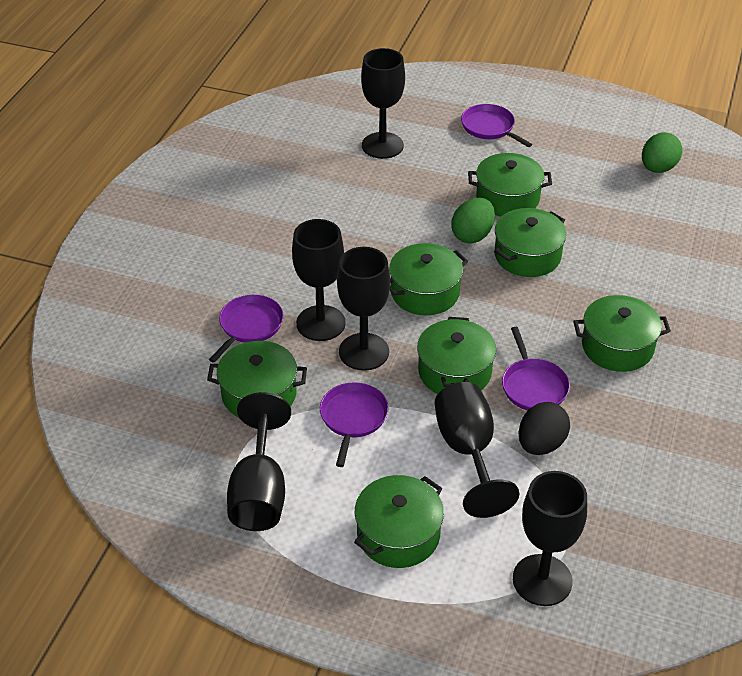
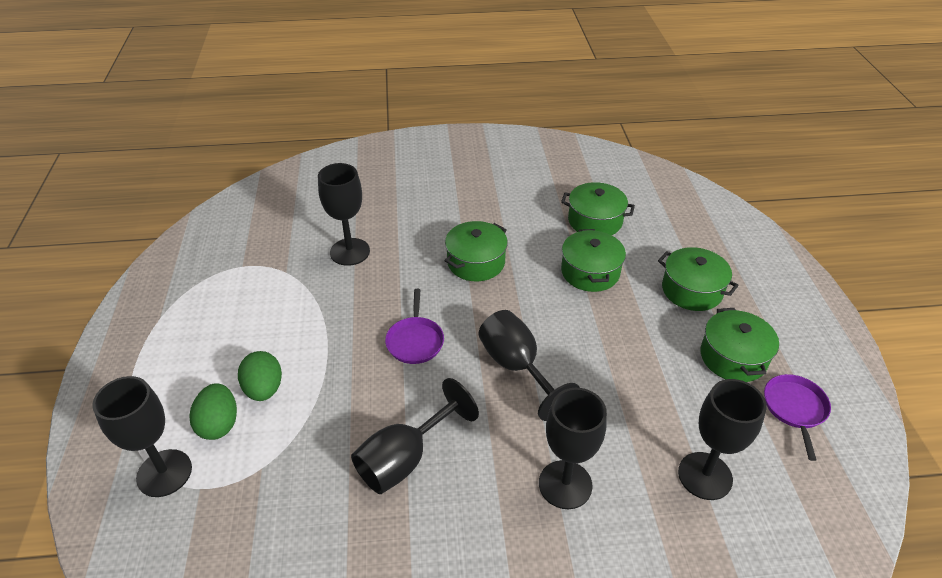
black egg: [518,402,570,455] = 1 -> none = 0
green pot: [207,341,307,417] [354,475,444,568] [389,243,468,315] [417,317,496,394] [468,153,552,216] [494,208,567,277] [573,295,671,372] = 7 -> [444,221,508,281] [561,182,635,235] [561,229,626,292] [658,247,739,311] [700,308,779,382] = 5
purple pan: [209,295,284,363] [320,382,388,467] [461,104,532,147] [502,327,570,410] = 4 -> [385,289,444,364] [764,374,831,461] = 2

